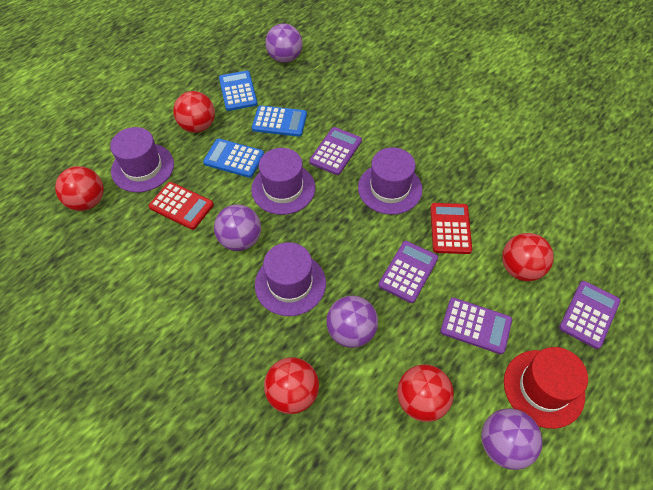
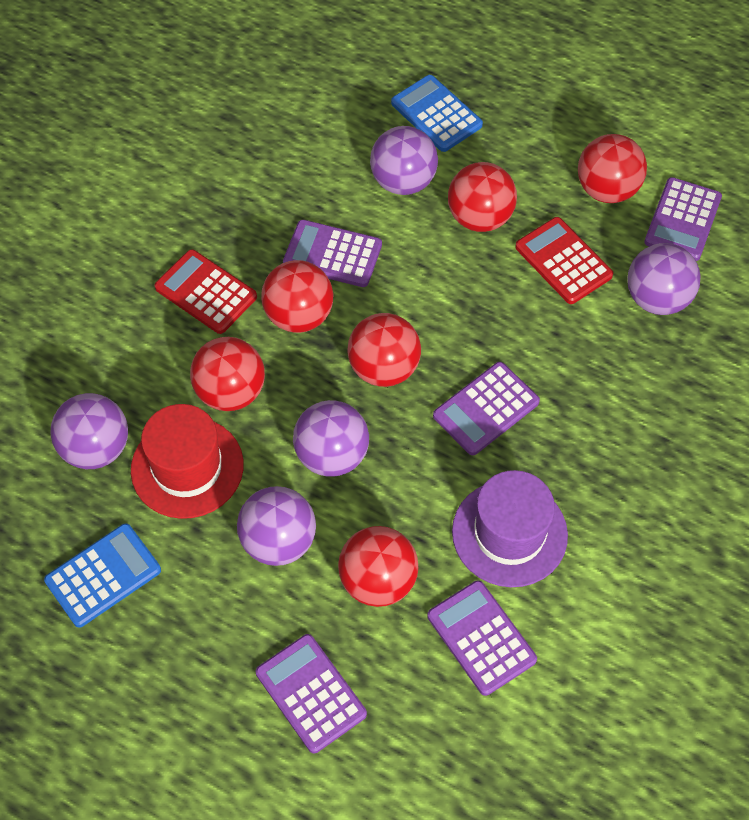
blue calculator: [203,139,264,178] [219,71,258,111] [252,105,307,137] = 3 -> [44,523,161,628] [391,75,483,152] = 2
purple ball: [214,204,261,251] [265,23,303,63] [326,296,378,348] [481,408,543,470] = 4 -> [51,393,128,469] [237,486,316,566] [293,400,369,477] [370,126,438,195] [627,243,701,315] = 5
purple calculator: [309,127,362,175] [379,241,438,303] [440,298,512,354] [559,281,620,349] = 4 -> [256,634,367,753] [283,220,382,287] [427,580,537,696] [433,362,540,455] [644,177,722,261] = 5
purple hat: [110,127,174,192] [251,148,315,215] [255,242,326,316] [358,147,422,215] = 4 -> [452,470,568,587] = 1
red ball: [55,166,104,211] [173,91,215,133] [264,357,319,414] [397,365,454,422] [502,233,554,281] = 5 -> [190,337,265,411] [261,260,333,333] [338,526,418,607] [347,313,421,387] [448,162,517,232] [578,134,647,203] = 6

